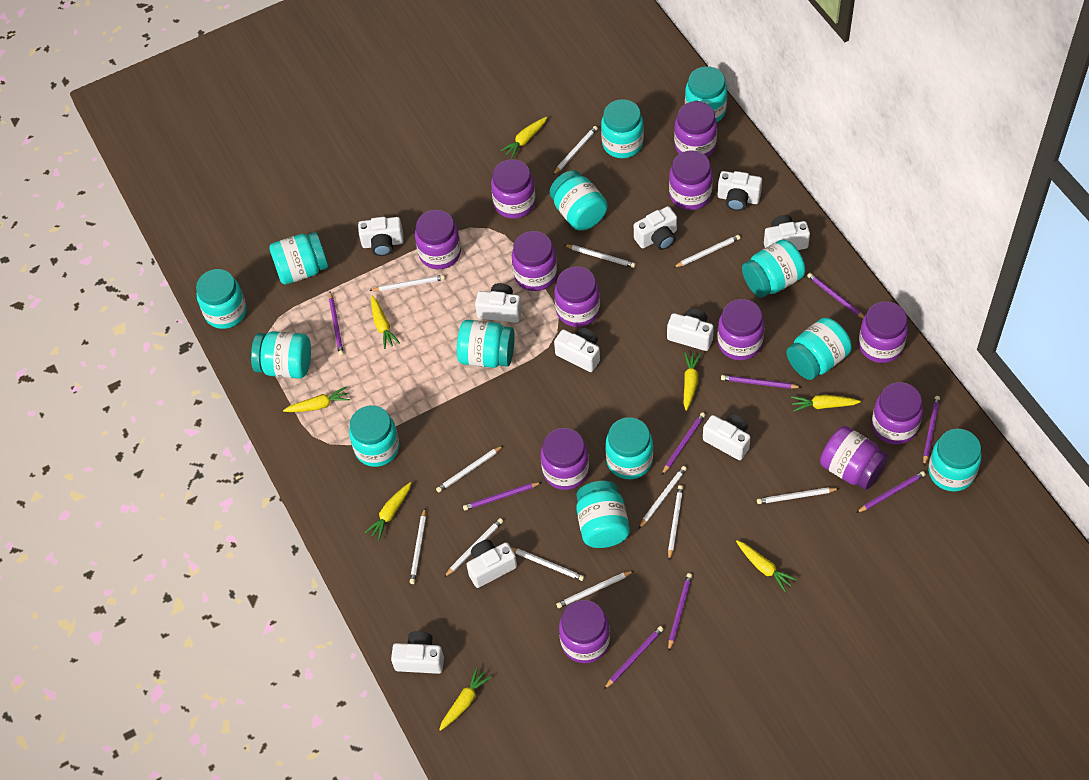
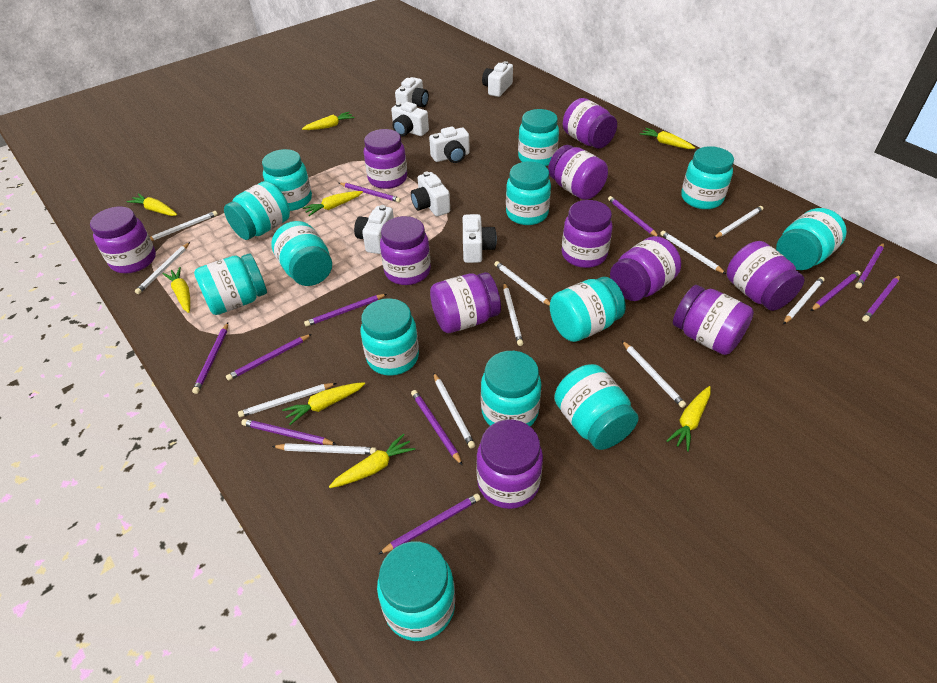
purple jar: [415,210,461,269] [491,159,536,219] [512,231,557,291] [541,428,589,490] [554,266,600,327] [559,600,610,663] [669,150,713,210] [674,101,717,157] [717,299,764,360] [820,426,888,490] [859,301,908,363] [872,382,923,445] = 12 -> [90,207,156,273] [364,129,407,189] [380,216,431,285] [430,272,501,333] [476,420,543,509] [548,145,608,200] [562,200,613,268] [563,98,617,149] [610,236,681,301] [673,285,754,355] [727,241,804,311] = 11
purple pencil: [329,292,344,356] [463,482,542,511] [604,626,664,689] [662,412,705,475] [668,573,692,652] [721,375,801,389] [807,273,864,318] [856,471,926,513] [923,396,940,466] = 9 -> [192,323,228,394] [226,334,312,381] [241,419,336,445] [304,294,387,327] [339,183,401,202] [379,493,481,554] [411,390,462,465] [608,196,658,236] [811,271,861,311] [855,243,884,289] [862,275,900,322] = 11
white camera: [358,217,404,256] [391,631,444,674] [466,540,517,588] [475,283,522,323] [554,328,600,372] [634,206,677,250] [667,308,714,351] [703,414,751,460] [718,171,762,211] [764,215,810,250] = 10 -> [354,205,394,254] [391,102,429,136] [395,77,429,107] [411,172,450,216] [429,126,470,163] [463,214,497,263] [482,61,513,97] = 7
white pencil: [369,275,445,291] [410,508,426,584] [436,445,504,493] [444,518,503,578] [511,547,584,581] [553,126,598,175] [556,571,633,608] [564,244,636,268] [638,466,687,529] [668,485,683,561] [673,235,740,268] [757,487,840,504] = 12 -> [135,242,190,294] [150,211,218,241] [238,383,336,417] [272,443,377,455] [433,372,475,449] [494,261,550,306] [503,283,523,346] [622,341,686,408] [660,231,726,274] [714,206,763,238] [783,277,825,324] = 11

